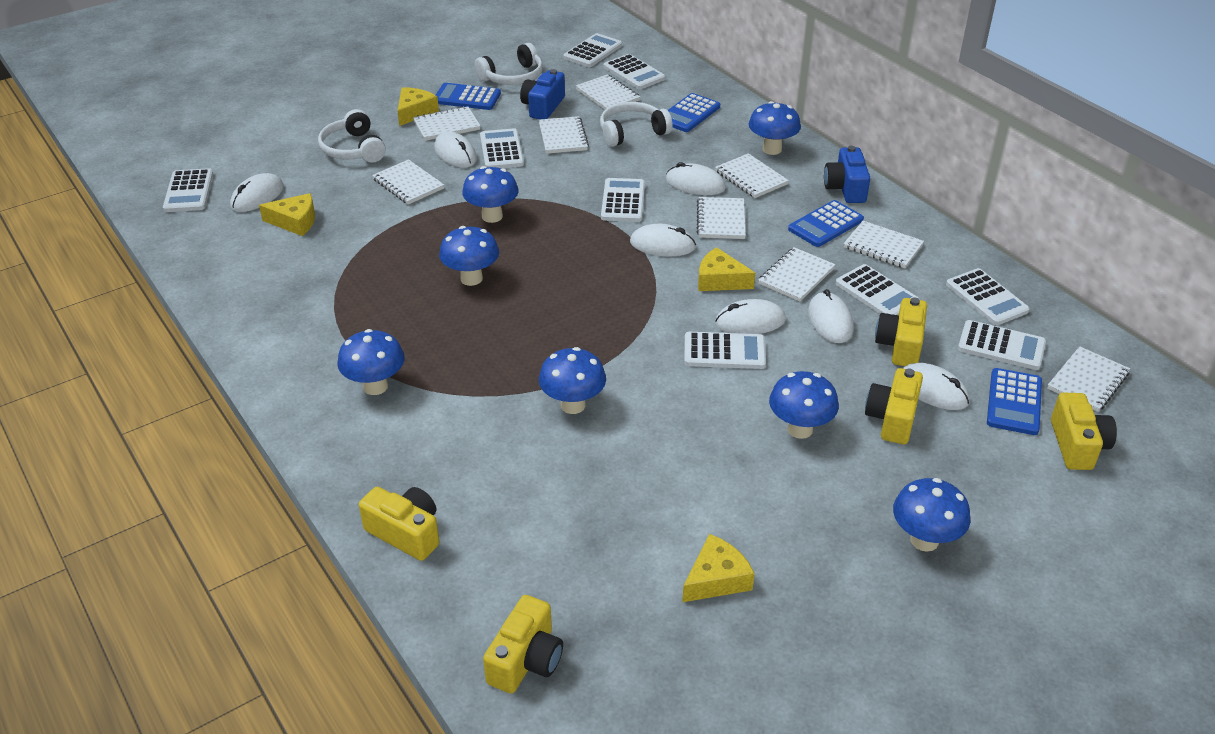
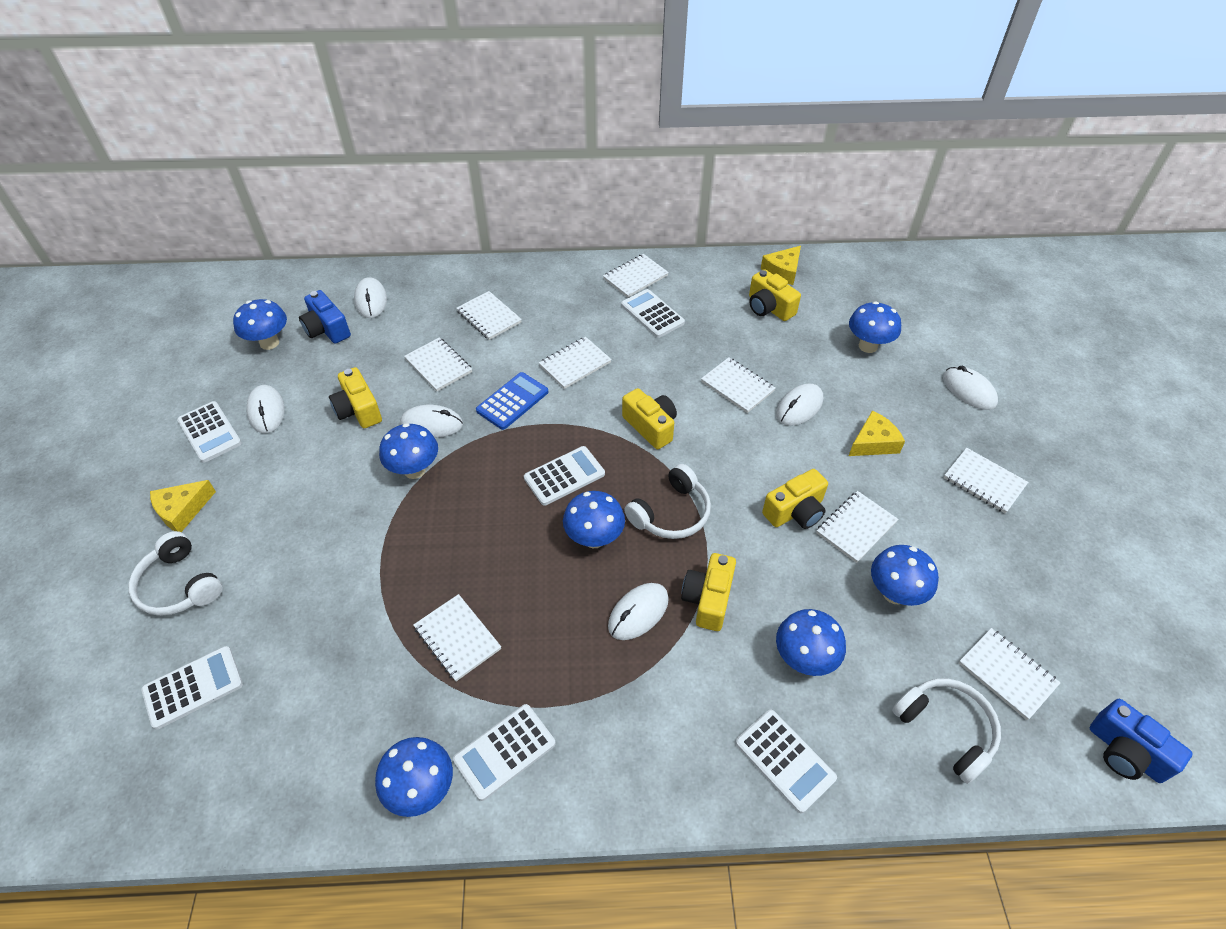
blue calculator: [436,83,501,110] [668,93,720,132] [788,200,864,247] [987,368,1042,435] = 4 -> [476,372,548,430] = 1
white calculator: [163,168,213,212] [480,128,524,168] [563,33,622,67] [601,178,645,222] [604,54,665,89] [684,332,766,369] [836,264,920,315] [946,268,1030,325] [958,320,1046,370] = 9 -> [141,646,243,730] [177,401,242,463] [453,704,556,801] [524,446,605,506] [621,289,685,338] [736,710,837,813] = 6
white mouse: [230,173,284,212] [434,132,477,168] [630,224,696,256] [666,162,726,195] [715,299,786,334] [808,289,853,343] [903,363,970,410] = 7 -> [246,385,285,433] [354,278,387,318] [400,405,463,438] [608,583,669,640] [776,383,823,426] [943,366,998,410] = 6
yellow cheese: [259,193,315,236] [397,87,439,126] [682,534,755,602] [698,247,755,291] = 4 -> [150,480,216,532] [761,246,801,285] [849,410,905,456] = 3

